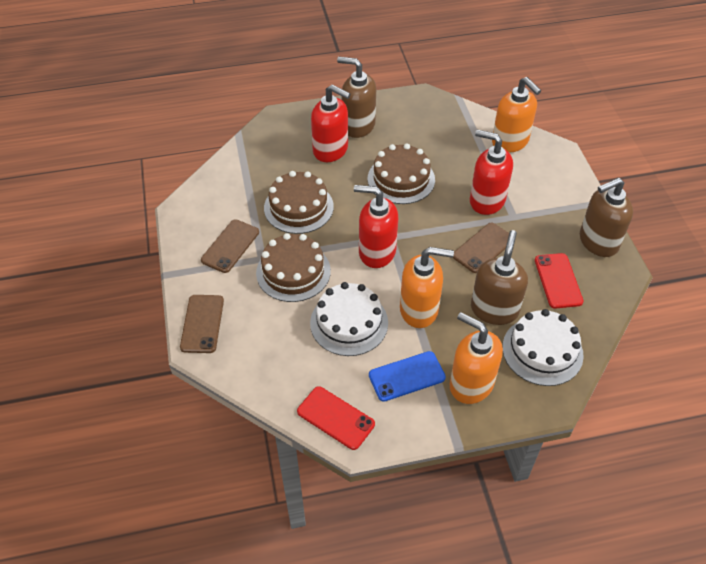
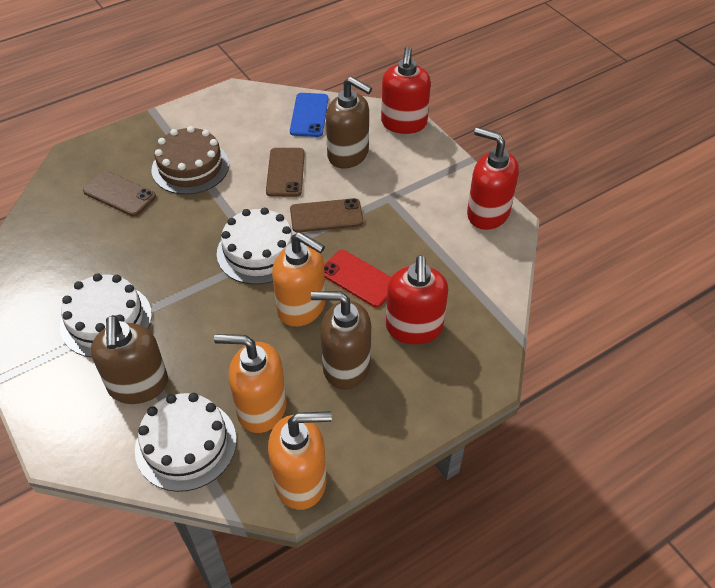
brown cake: [256,233,331,302] [264,171,334,234] [367,144,435,204] = 3 -> [152,126,229,195] = 1
red phone: [297,386,375,450] [535,253,584,309] = 2 -> [324,250,391,307] = 1
white cake: [310,282,388,356] [502,309,584,386] = 2 -> [60,273,152,358] [135,393,237,492] [217,207,295,285] = 3

